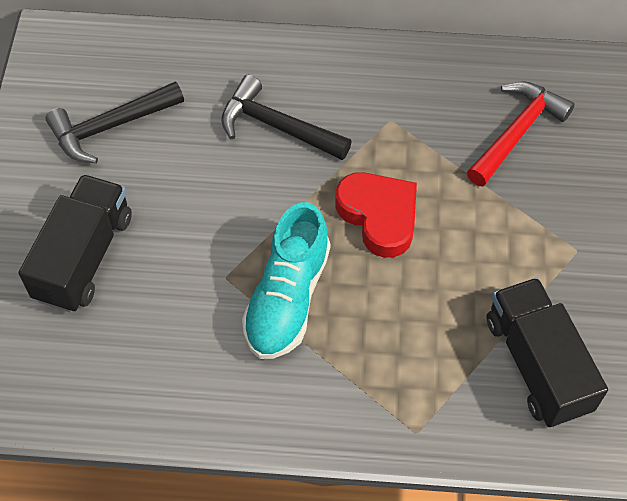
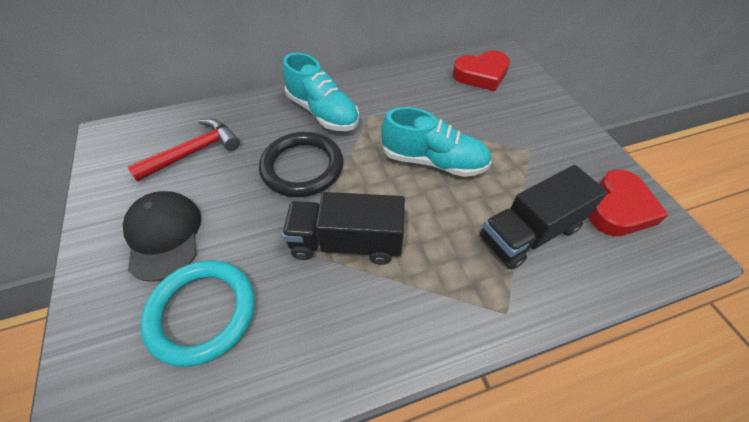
black cap: none = 0 -> [123,191,201,282] = 1
black hammer: [46,81,184,163] [221,75,352,160] = 2 -> none = 0
black ring: none = 0 -> [259,132,343,197] = 1
red heart: [335,172,417,258] = 1 -> [453,50,510,91] [589,170,668,236] = 2
turquoise ring: none = 0 -> [140,260,255,367] = 1
turquoise shoe: [242,202,330,359] = 1 -> [283,53,359,131] [381,107,492,177] = 2

